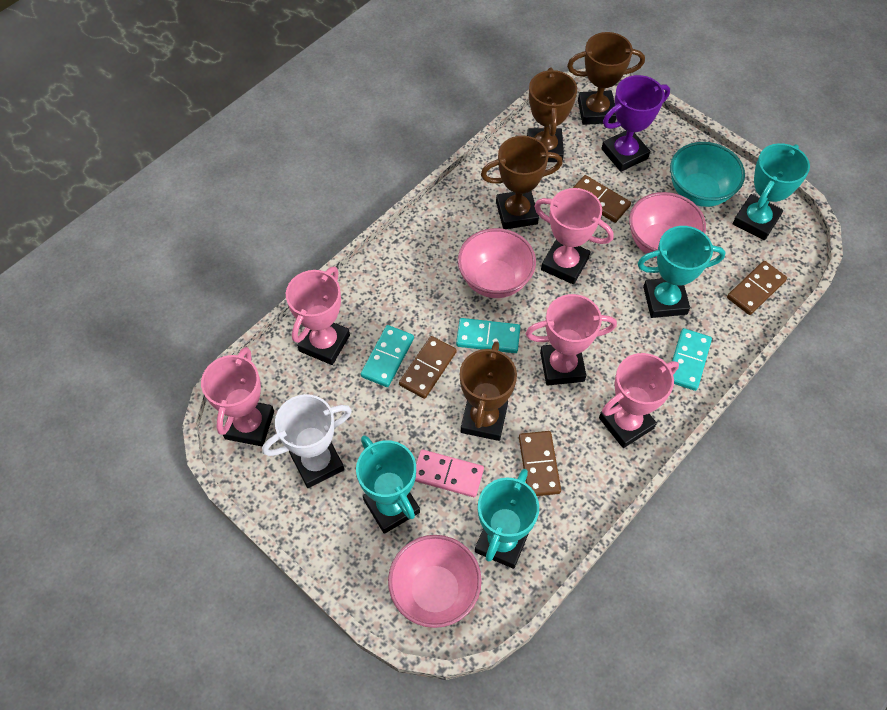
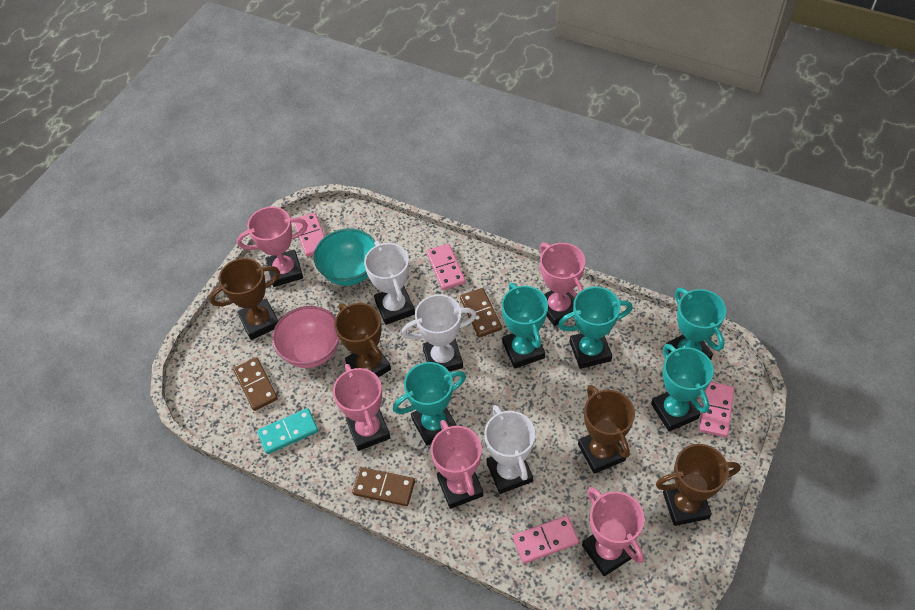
brown domino: [399,336,457,399] [519,431,561,496] [573,175,631,223] [727,261,787,315] = 4 -> [233,357,278,411] [352,467,415,506] [460,288,502,337] = 3
pink bowl: [388,535,482,628] [458,228,536,298] [629,192,706,259] = 3 -> [272,306,340,368] = 1
pink domino: [415,450,484,497] = 1 -> [294,212,325,257] [427,244,465,290] [513,516,579,564] [699,382,734,437] = 4
purple trophy: [601,75,670,172] = 1 -> none = 0
turquoise domino: [361,325,414,387] [456,318,520,353] [672,328,712,391] = 3 -> [257,408,318,454] = 1
turquoise trophy: [356,435,420,534] [475,469,539,569] [637,226,725,318] [733,143,810,240] = 4 -> [393,362,466,446] [502,283,548,368] [558,287,632,369] [651,344,714,432] [666,288,726,360] = 5
white trophy: [262,394,352,488] = 1 -> [364,241,415,325] [401,294,477,372] [484,405,535,494] = 3

